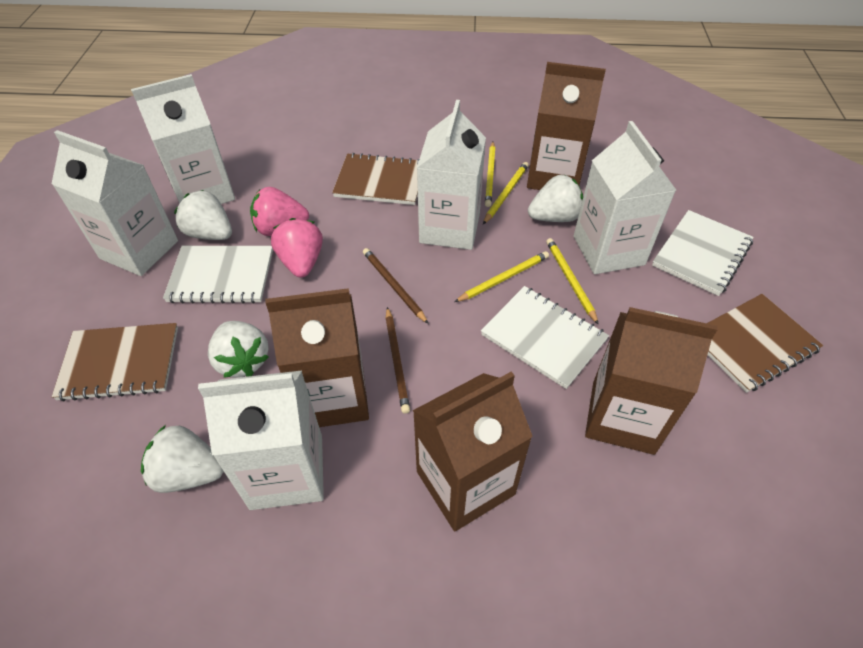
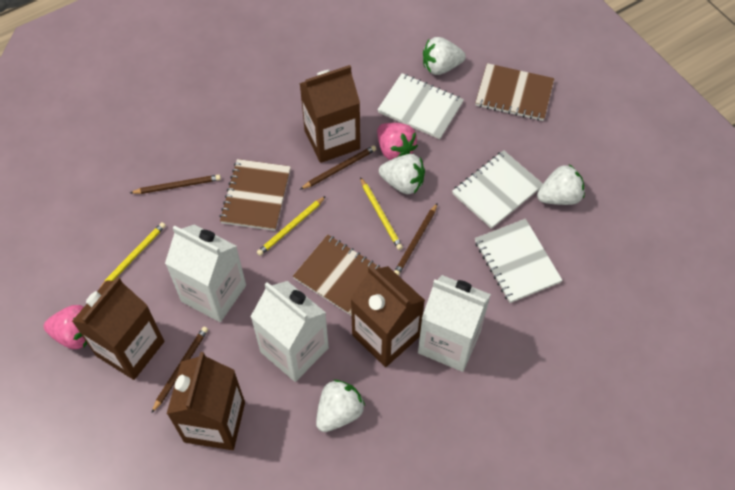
brown pencil: [363,248,428,324] [386,307,410,414] = 2 -> [130,174,221,194] [152,327,208,413] [300,145,376,190] [394,203,437,276] = 4
white carton: [52,130,178,276] [131,74,235,204] [198,371,324,510] [417,100,486,250] [574,121,676,274] = 5 -> [165,224,246,322] [251,281,329,382] [418,275,491,372] = 3
yellow pencil: [455,251,549,302] [483,162,529,224] [485,142,495,207] [546,238,599,325] = 4 -> [99,222,166,289] [257,196,326,256] [360,177,403,250] = 3

